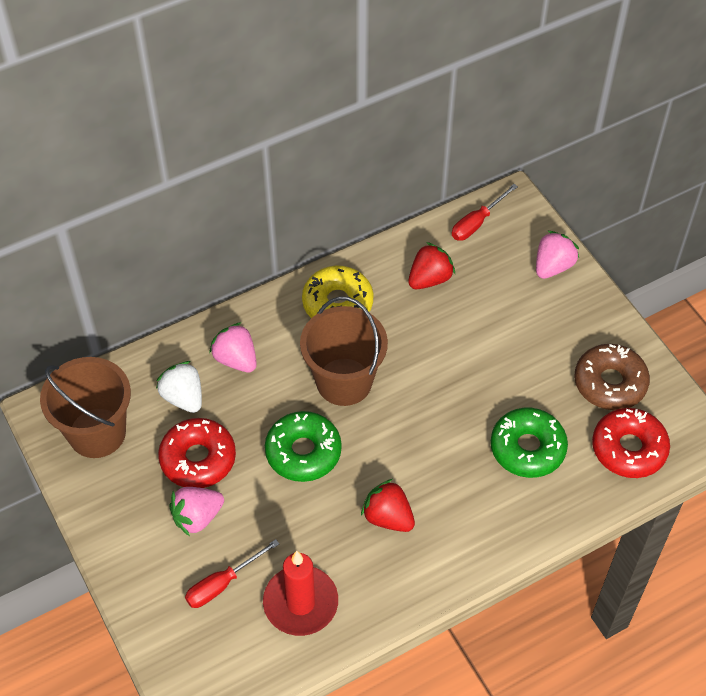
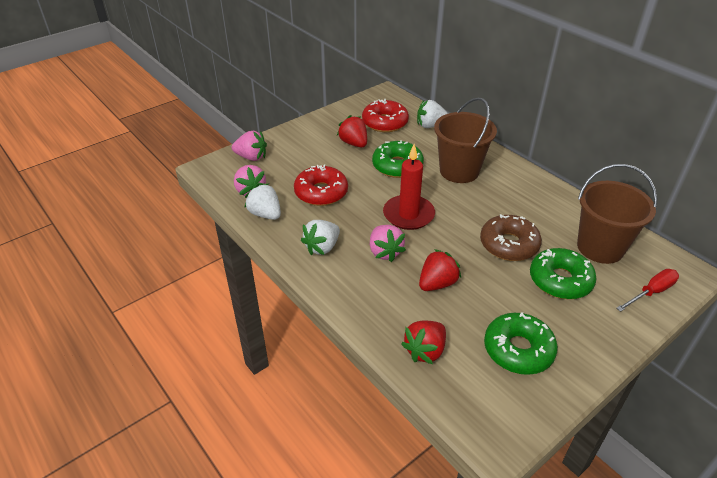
green donut: [265,411,342,482] [491,408,568,478] = 2 -> [372,140,424,178] [484,312,558,375] [530,248,596,299] = 3
red screwdriver: [185,539,279,608] [452,184,518,241] = 2 -> [616,269,679,312] = 1
red strawberry: [361,479,415,532] [408,242,456,289] = 2 -> [337,115,367,148] [401,320,446,364] [419,249,461,291] = 3
white strawberry: [156,361,202,413] = 1 -> [244,183,281,220] [301,220,340,255] [417,100,448,128] = 3
yellow donut: [302,266,374,318] = 1 -> none = 0

